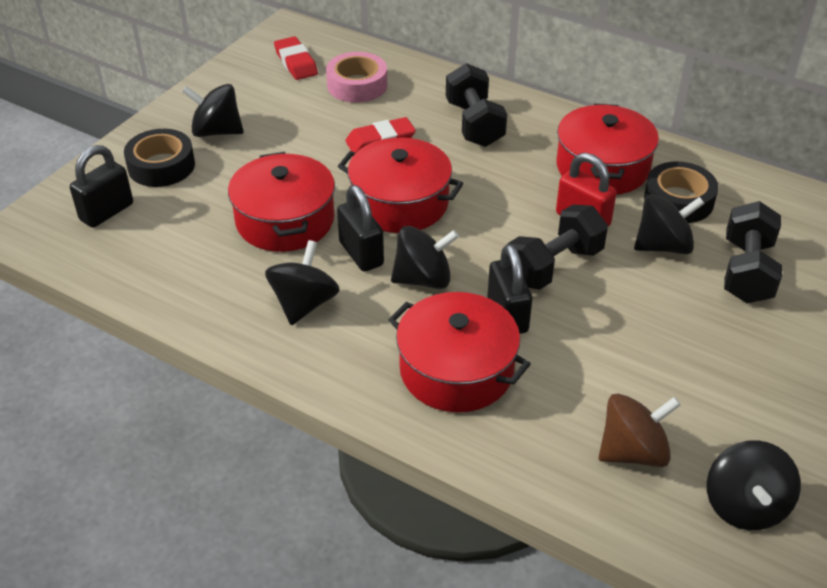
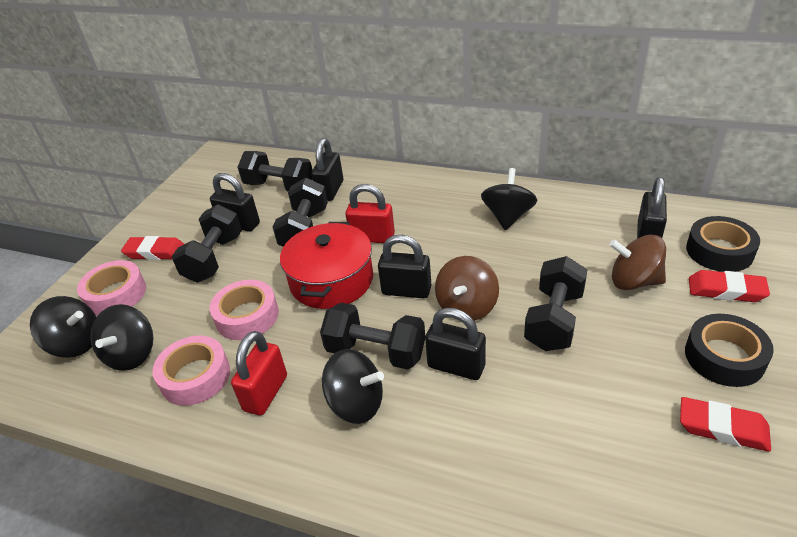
black dumbbell: [446,63,507,147] [507,205,608,290] [724,201,782,304] = 3 -> [172,204,242,283] [238,151,312,191] [273,178,328,247] [320,303,425,370] [524,256,587,351] = 5
black padlock: [70,145,133,228] [337,185,384,272] [488,244,532,334] = 3 -> [210,173,260,232] [311,138,343,201] [378,235,431,298] [425,308,486,380] [637,177,667,239] = 5
black spinning top: [182,84,244,137] [265,240,340,325] [391,226,459,289] [634,194,705,254] [707,440,801,530] = 5 -> [30,296,97,358] [90,304,153,371] [322,349,384,424] [481,168,537,230] = 4
brown spinning top: [599,393,681,467] = 1 -> [435,256,499,321] [609,235,666,290] = 2
pink tape: [326,52,387,103] = 1 -> [77,260,146,315] [152,336,230,406] [210,280,279,340] = 3
red eraser: [274,36,318,80] [345,117,416,152] = 2 -> [121,236,184,260] [680,397,771,452] [689,270,770,302] = 3
red padlock: [556,153,617,227] = 1 -> [231,331,287,416] [345,184,395,243] = 2
red pot: [228,152,335,252] [338,137,463,233] [389,292,530,412] [556,103,659,195] = 4 -> [280,222,373,309] = 1

